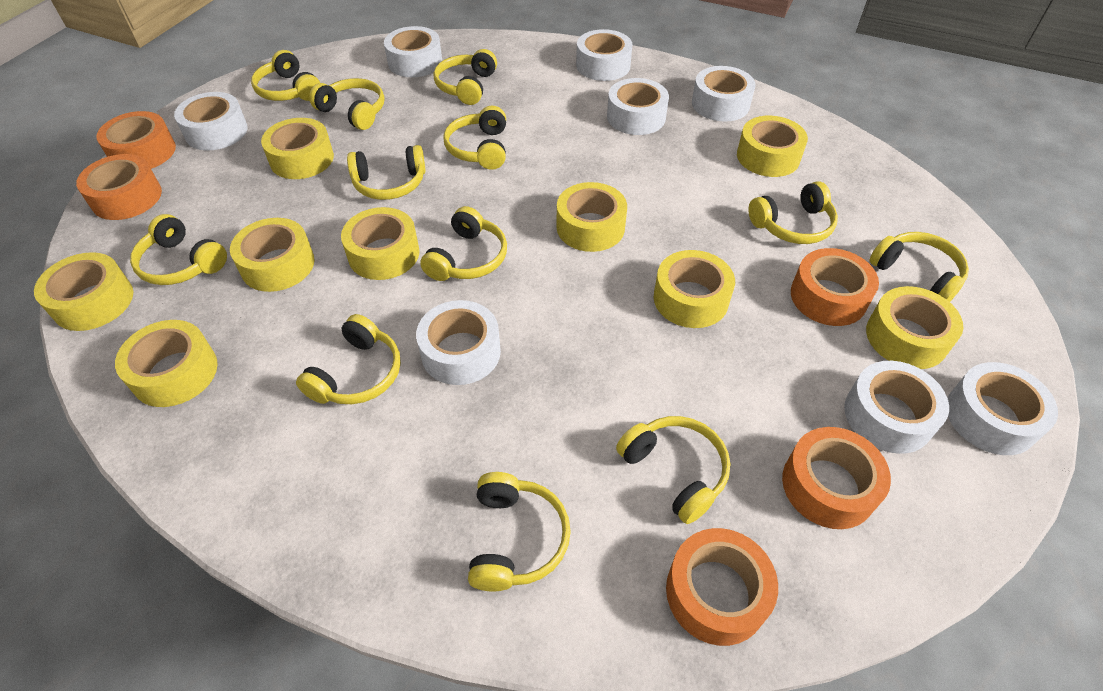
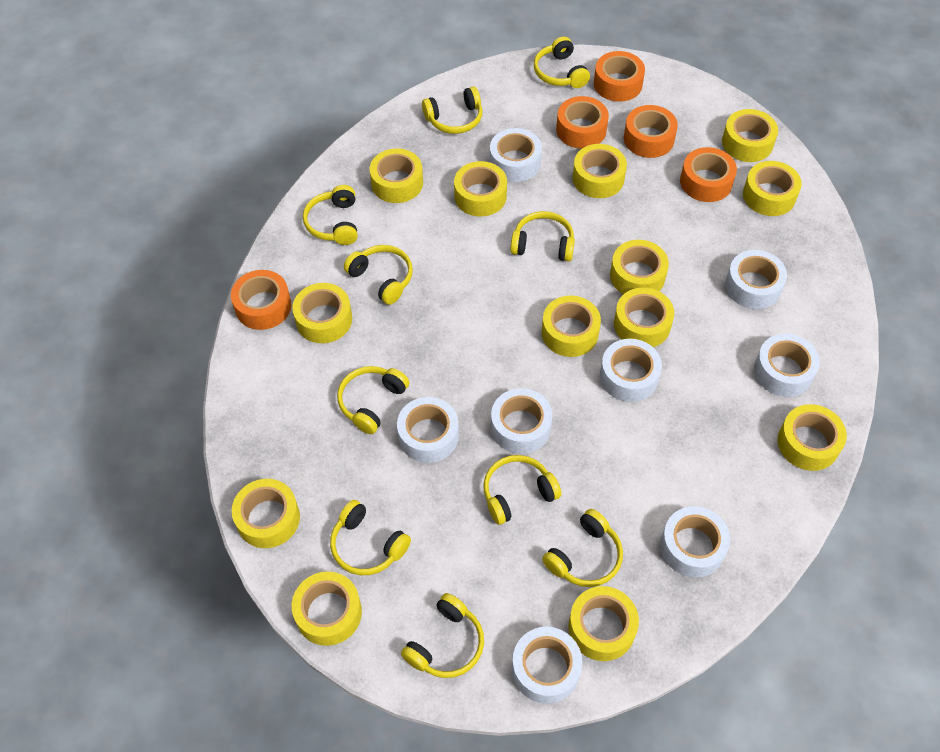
yellow headphones: [130,214,227,285] [251,50,320,101] [296,314,401,404] [309,78,385,130] [347,145,426,200] [420,206,507,281] [434,49,497,105] [443,106,506,170] [468,472,571,592] [616,416,731,524] [748,181,838,244] [869,232,969,302] = 12 -> [303,185,358,245] [330,500,411,575] [337,366,409,434] [344,245,413,305] [401,593,484,678] [422,86,482,134] [483,455,561,525] [510,211,575,261] [534,37,590,88] [542,509,623,587] = 10
yellow tape: [34,252,133,331] [115,320,218,407] [230,218,315,292] [261,118,334,179] [341,207,419,280] [557,182,627,252] [654,250,735,328] [737,116,808,177] [866,286,963,369] = 9 -> [232,479,300,548] [292,283,352,343] [292,571,362,646] [369,148,423,203] [454,161,507,217] [542,296,601,357] [568,586,639,661] [572,144,627,198] [610,240,669,294] [614,288,674,347] [722,109,778,162] [743,161,802,216] [778,404,847,471] = 13

